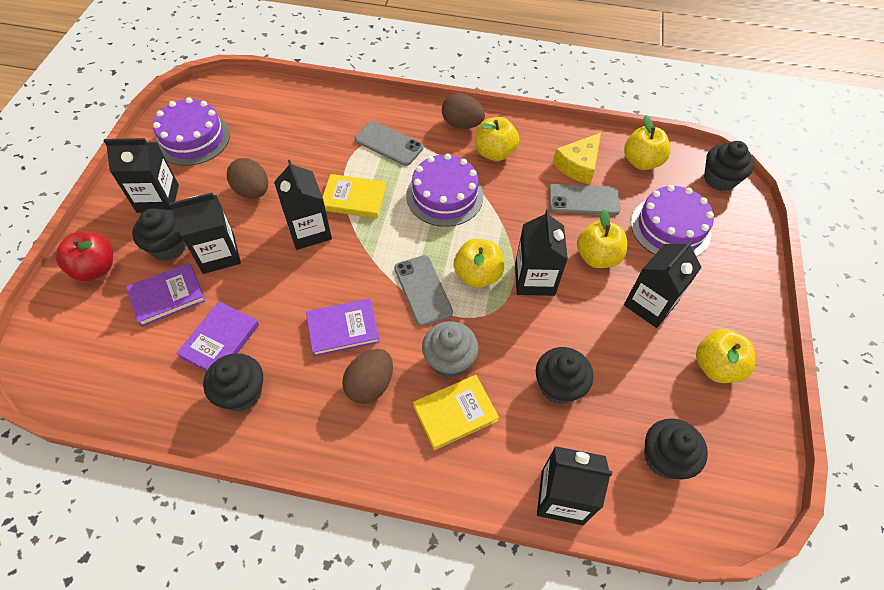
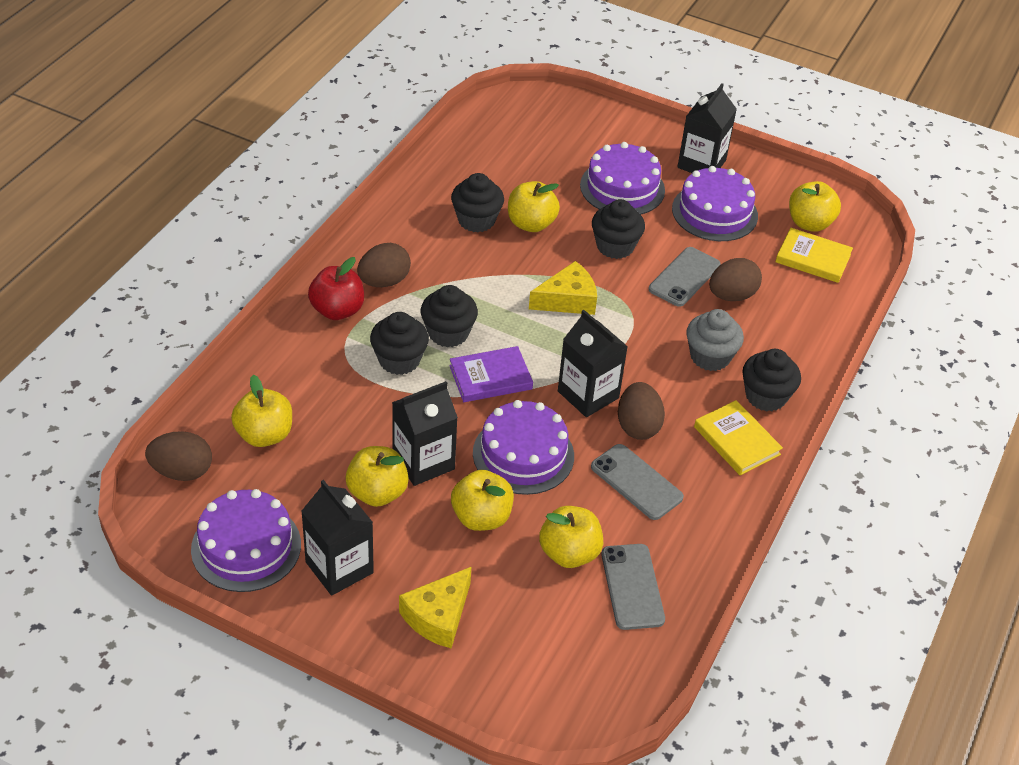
black carton: [104,138,179,213] [169,193,241,274] [274,160,332,250] [515,209,568,296] [537,446,612,525] [624,240,702,328] = 6 -> [301,480,374,596] [392,381,458,486] [558,310,628,417] [677,83,737,173] = 4
brown egg: [227,158,268,199] [342,349,393,404] [442,93,485,129] = 3 -> [145,431,212,481] [357,243,411,287] [618,382,665,440] [709,258,762,301] = 4
purple book: [126,263,205,327] [176,302,259,372] [306,299,380,357] = 3 -> [449,346,533,402] = 1
purple cake: [153,97,230,166] [406,153,483,227] [631,185,714,257] = 3 -> [191,489,301,592] [473,400,574,495] [580,142,665,215] [672,166,758,241] = 4
yellow apple: [454,239,504,288] [475,117,519,161] [577,209,627,268] [624,115,671,170] [696,329,755,383] = 5 -> [231,375,292,447] [346,446,409,507] [451,470,514,531] [508,181,560,232] [539,506,603,568] [789,181,841,232] = 6
yellow cheese: [553,133,601,184] = 1 -> [399,566,472,649] [529,261,597,315] = 2

